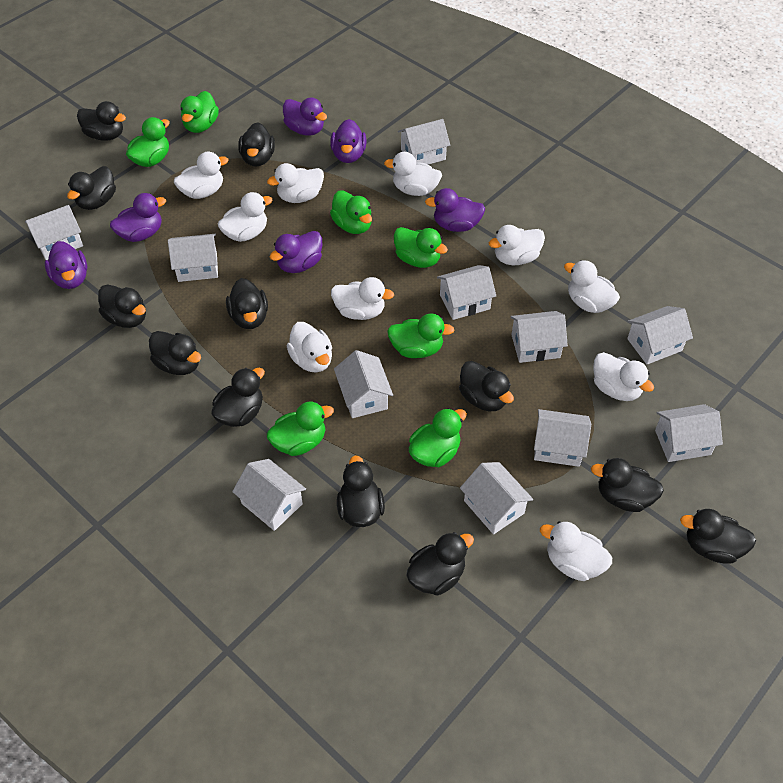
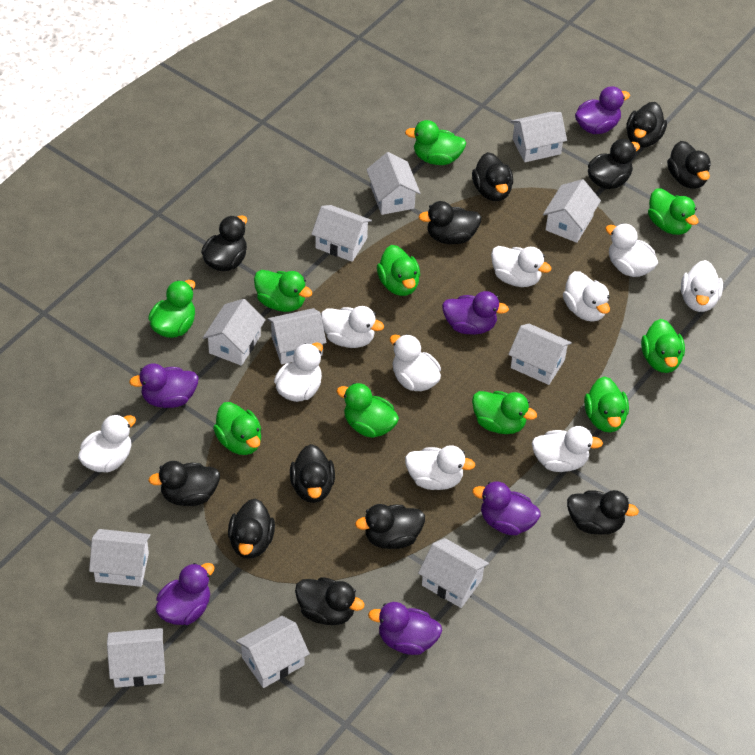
green duck: [126,117,170,167] [181,91,219,133] [267,402,334,456] [330,191,372,234] [387,313,454,358] [394,227,448,268] [409,408,467,467] = 7 -> [148,280,195,338] [213,402,261,455] [254,270,312,312] [336,383,399,438] [377,245,420,296] [405,120,466,165] [472,391,537,434] [584,376,629,433] [641,319,685,373] [648,188,698,235] = 10

